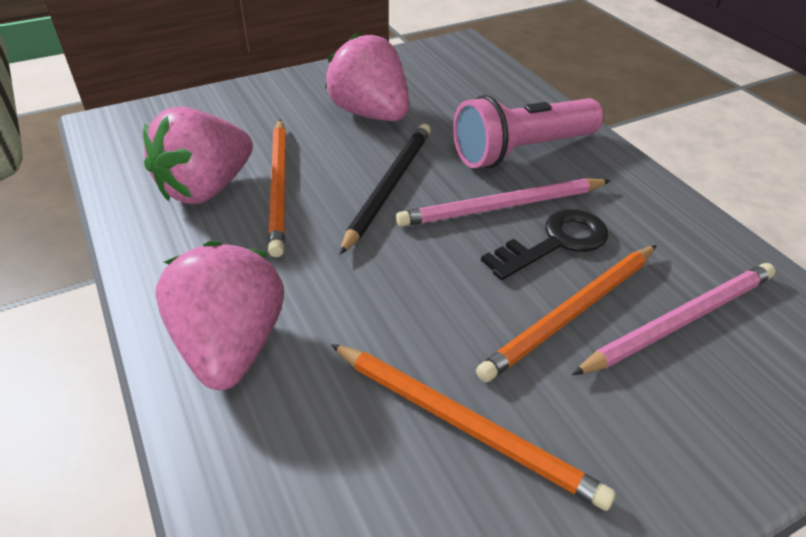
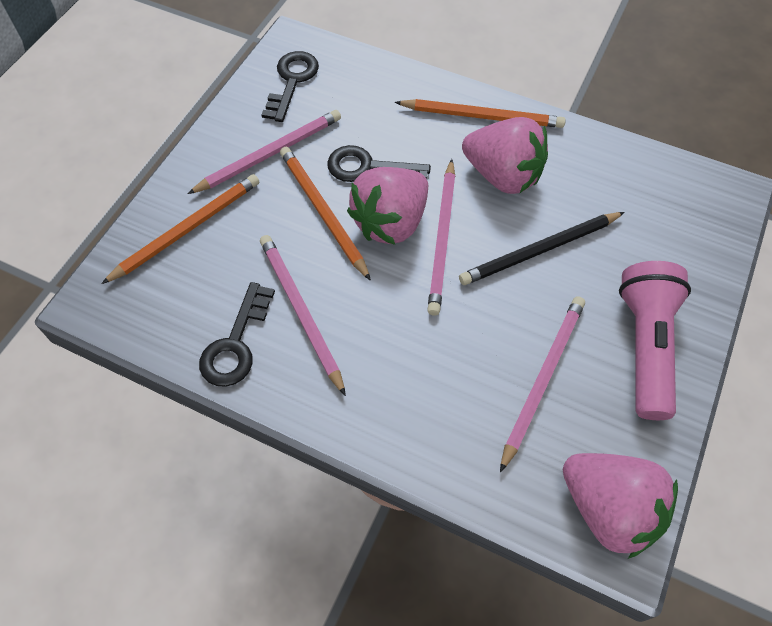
black key: [481,209,608,280] = 1 -> [199,282,275,387] [261,51,319,122] [327,145,431,182] = 3
pink pencil: [396,178,610,227] [572,263,776,375] = 2 -> [187,110,341,194] [260,235,346,396] [427,159,455,315] [500,296,585,472] = 4

